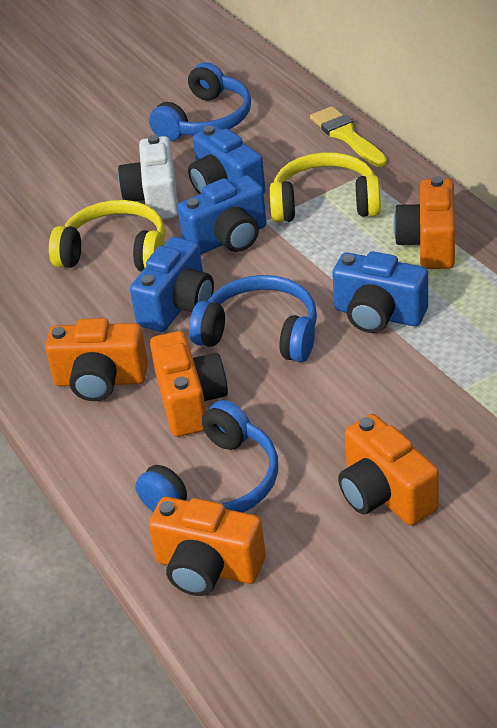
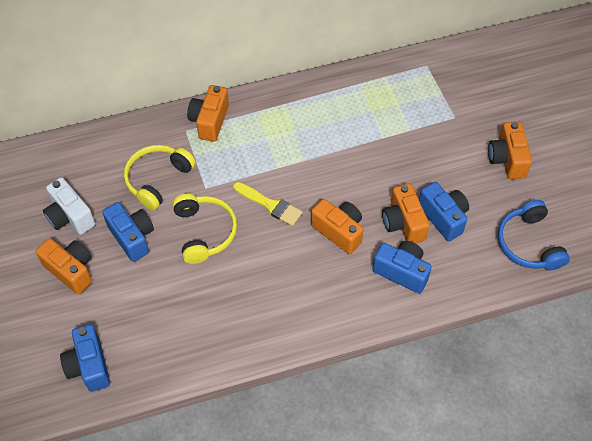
blue headphones: [135,400,278,513] [149,62,251,141] [189,275,317,362] = 3 -> [498,200,570,270] = 1

